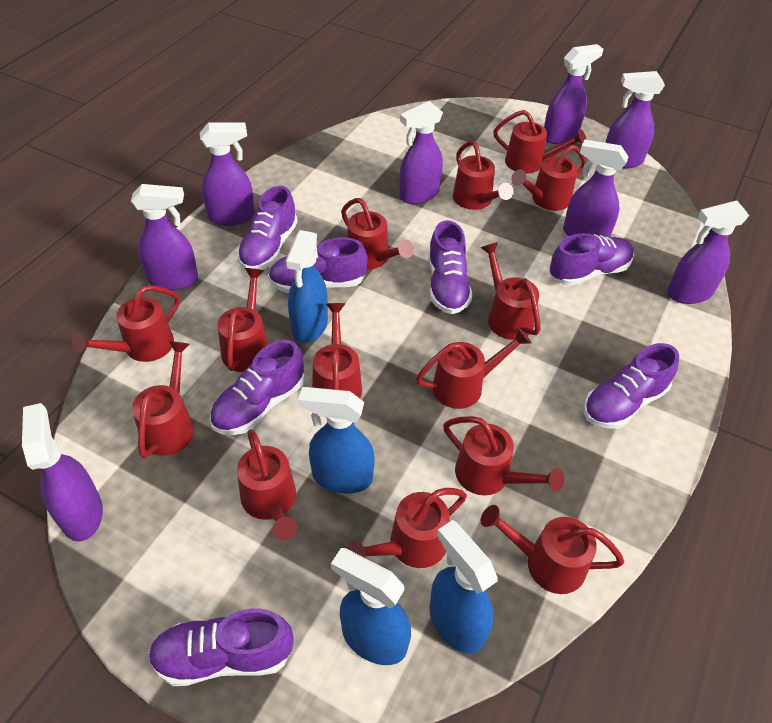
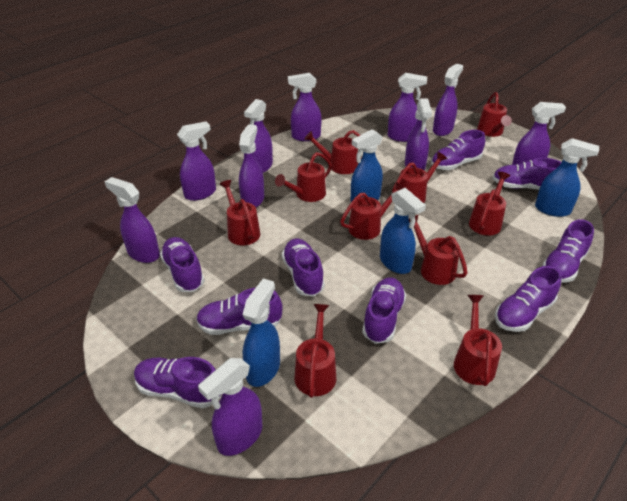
purple shoe: [148,609,294,686] [210,340,305,435] [237,186,298,270] [268,237,368,293] [428,220,472,314] [549,233,634,286] [584,343,679,429] = 7 -> [134,357,221,408] [160,237,205,292] [196,288,283,335] [282,239,325,297] [362,277,406,344] [431,130,485,170] [493,158,562,190] [495,266,561,332] [542,219,594,283] = 9
purple spray bottle: [22,403,103,542] [131,184,198,290] [200,122,255,226] [399,101,443,204] [544,44,603,144] [563,140,628,237] [605,71,665,168] [667,201,749,304] = 8 -> [104,177,160,263] [177,122,216,201] [198,358,262,456] [239,124,264,207] [244,99,273,173] [288,73,322,141] [388,73,427,142] [405,99,432,170] [433,64,463,136] [512,102,566,165] = 10
red watering can: [72,285,180,362] [132,341,194,458] [217,268,268,372] [237,429,297,541] [312,303,362,398] [341,198,414,270] [346,488,467,568] [416,328,531,409] [443,416,564,496] [453,141,514,210] [480,242,541,340] [481,505,624,594] [493,110,586,174] [511,145,586,211] = 14 -> [219,180,260,246] [275,152,332,202] [294,304,336,398] [304,130,362,174] [340,182,404,240] [392,152,447,203] [409,214,468,285] [454,295,502,386] [469,172,510,236] [477,92,512,137] = 10

